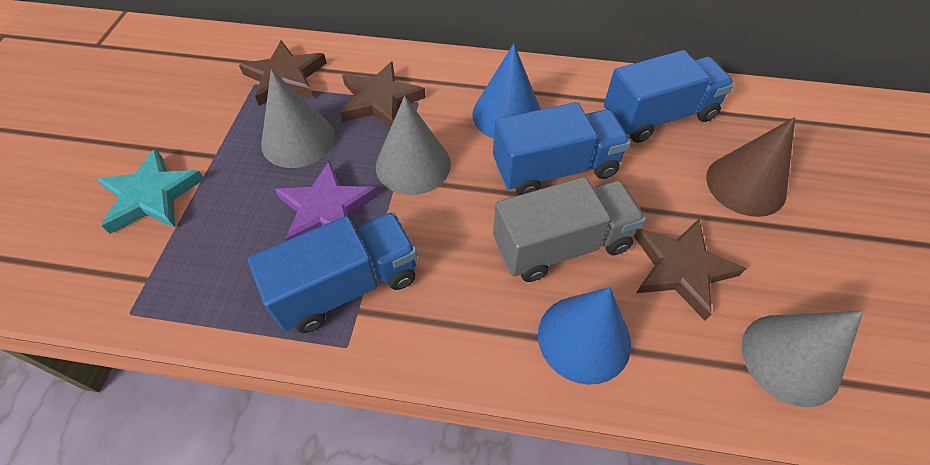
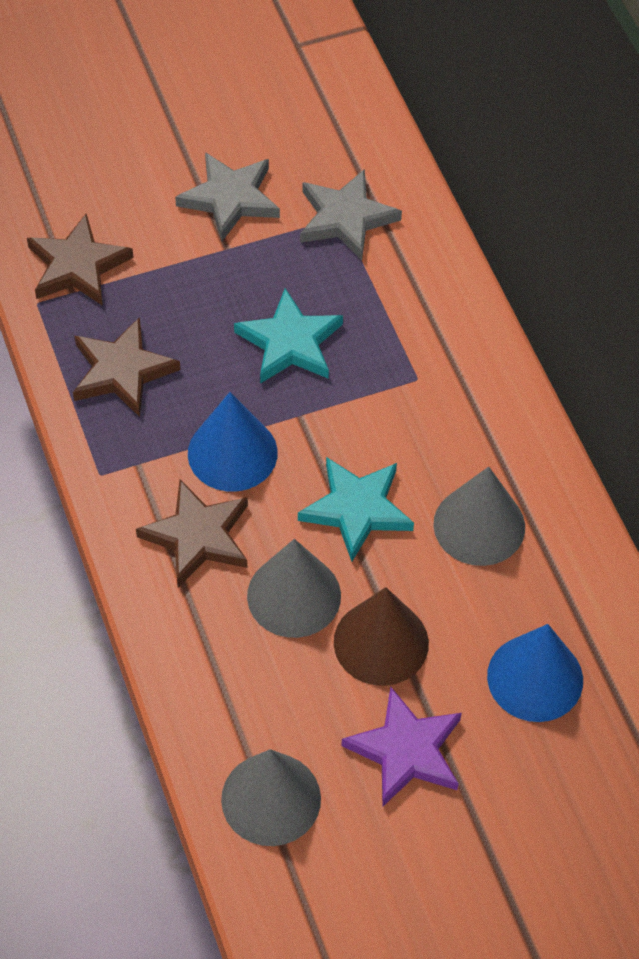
blue truck: [248,212,417,333] [493,102,631,195] [604,50,735,143] = 3 -> none = 0
grey star: none = 0 -> [175,152,280,241] [300,169,402,260] = 2
grey truck: [493,177,646,282] = 1 -> none = 0
turquoise star: [97,148,205,234] = 1 -> [234,288,343,384] [298,457,414,561] = 2

